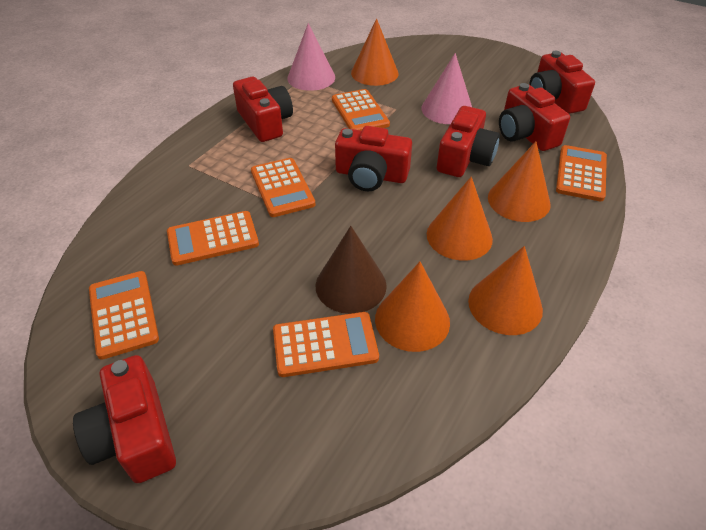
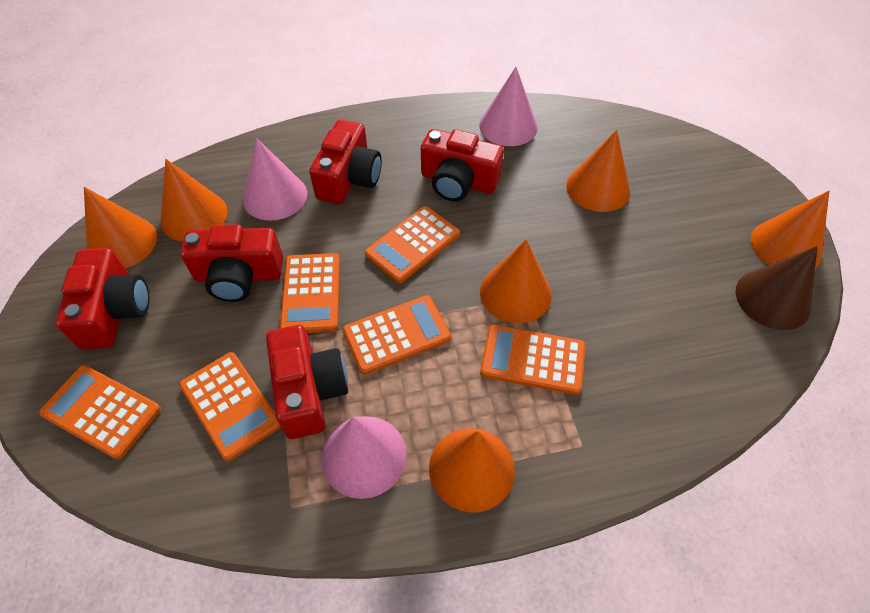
orange cone: [351,19,399,86] [375,262,450,352] [427,177,493,261] [468,246,543,335] [488,141,550,222] = 5 -> [84,187,157,268] [160,159,228,241] [429,428,515,513] [480,239,552,323] [566,130,630,212] [751,191,829,269] = 6
pink cone: [287,23,335,91] [422,53,472,124] = 2 -> [243,138,307,221] [322,416,407,499] [479,67,538,146] = 3
red camera: [73,355,176,483] [233,77,293,142] [335,126,412,191] [437,106,500,177] [499,83,570,151] [529,51,595,114] = 6 -> [55,248,149,350] [180,224,283,302] [266,325,348,439] [309,120,382,204] [421,129,504,201] = 5

